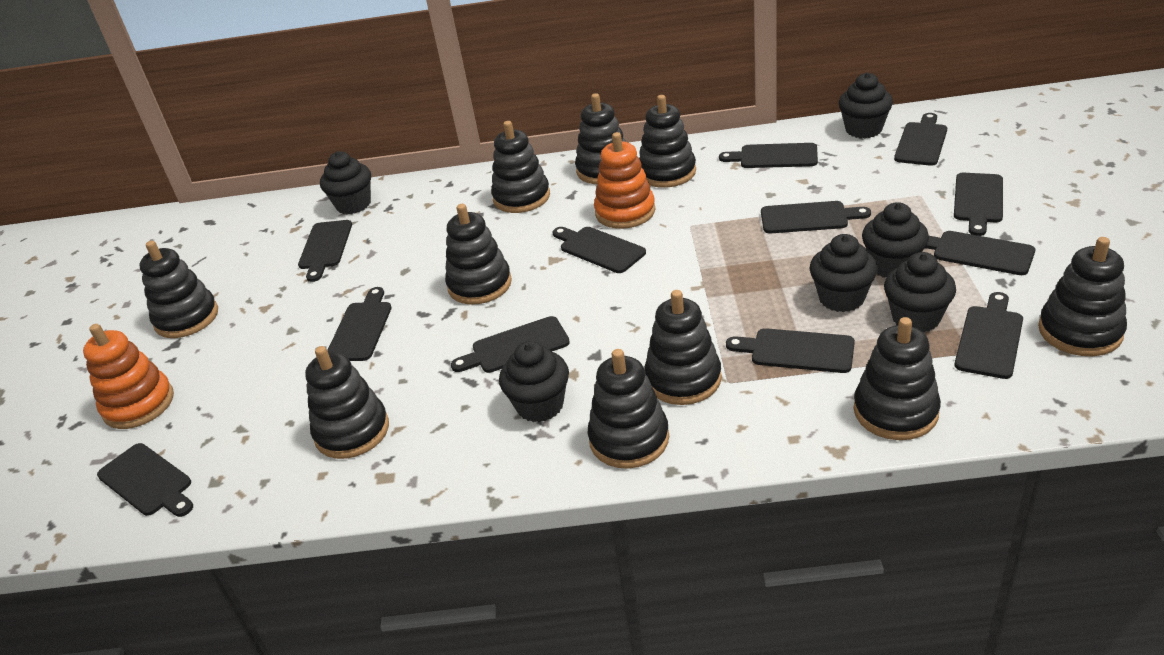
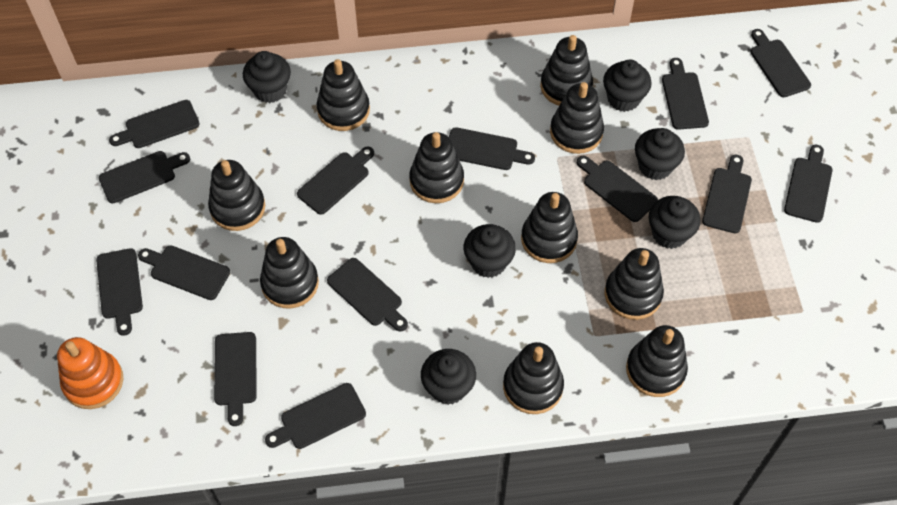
black cutting board: [97,443,193,517] [298,220,352,282] [327,287,392,361] [451,316,570,373] [553,227,646,273] [719,143,818,168] [726,328,855,373] [761,201,871,233] [894,113,947,166] [925,231,1035,275] [954,173,1003,236] [954,292,1023,379] = 12 -> [96,248,143,336] [99,151,190,203] [109,100,199,148] [138,246,230,300] [214,332,257,426] [265,383,366,449] [297,147,374,215] [327,258,408,332] [449,127,535,170] [577,156,658,222] [662,58,709,130] [702,154,752,234] [751,29,811,97] [784,145,833,223] = 14
orange stacking toy: [83,324,174,429] [594,132,655,229] = 2 -> [57,337,123,409] = 1

